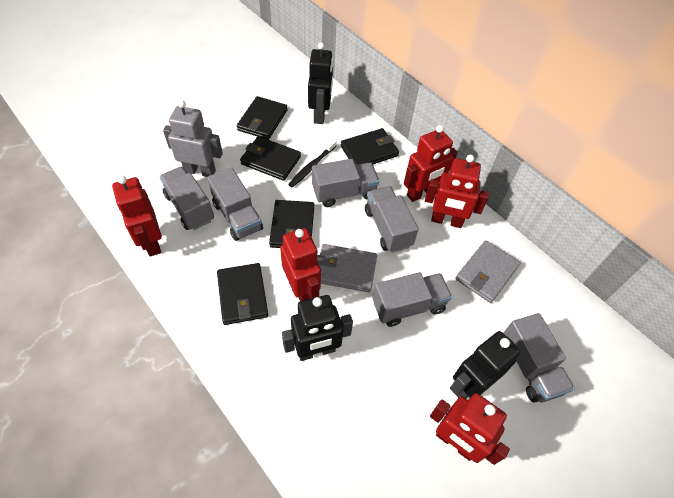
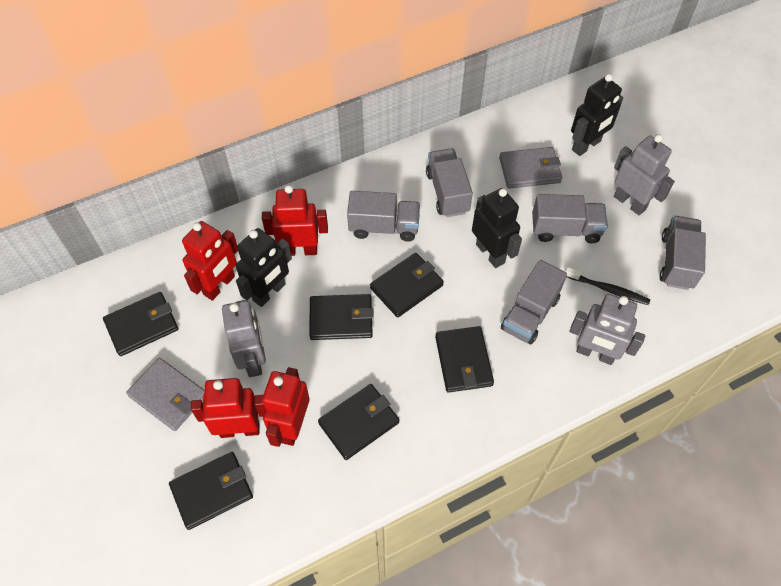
black wallet: [217,263,268,325] [237,96,287,140] [240,136,301,181] [269,200,314,248] [341,128,399,166] = 5 -> [103,292,179,356] [169,452,253,530] [309,294,374,340] [318,384,399,460] [370,253,444,318] [435,326,494,393] = 6
grey robot: [163,100,223,177] = 1 -> [222,300,266,377] [569,294,645,365] [614,134,675,215] = 3
grey truck: [159,166,214,230] [207,167,263,241] [312,159,379,207] [365,186,419,253] [372,272,452,327] [503,313,575,403] = 6 -> [347,191,420,242] [426,148,473,217] [501,260,567,344] [532,194,608,243] [660,216,706,290] = 5
red robot: [112,176,162,256] [280,228,321,301] [404,125,458,202] [425,155,489,228] [430,393,510,465] = 5 -> [182,221,238,301] [191,378,265,438] [262,185,328,256] [262,367,310,447] = 4

